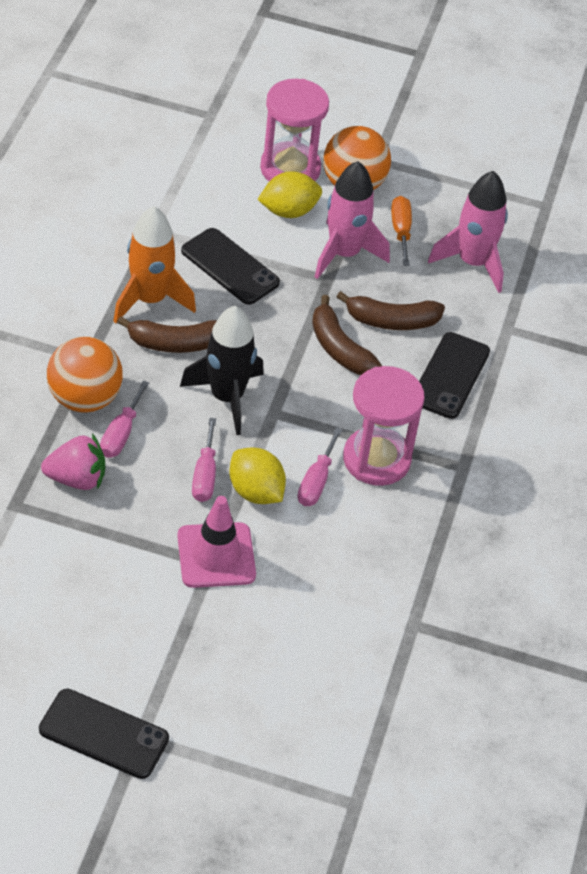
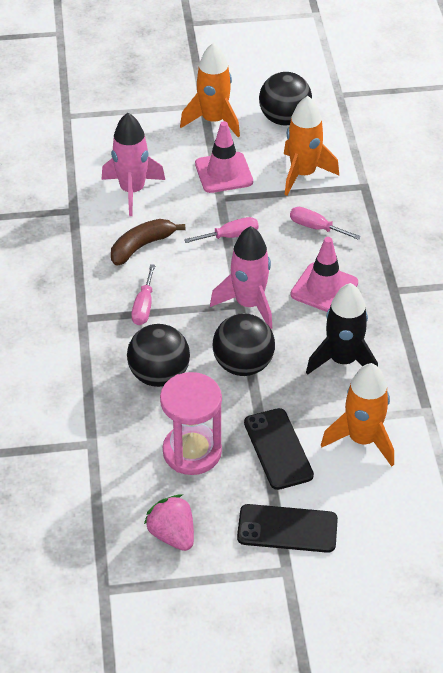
black ball: none = 0 -> [127,324,190,387] [213,313,275,376] [259,72,312,125] = 3
black phone: [39,689,169,779] [181,228,280,305] [419,332,490,419] = 3 -> [237,504,338,553] [244,408,314,490] = 2
brown banana: [117,316,217,353] [312,295,382,375] [336,291,445,330] = 3 -> [111,219,185,266] = 1
orange ball: [47,337,123,413] [323,126,391,190] = 2 -> none = 0
orange rocket: [113,206,196,323] = 1 -> [180,43,240,137] [284,96,339,196] [321,363,394,467] = 3
orange screwdriver: [391,196,412,266] = 1 -> none = 0
pink hourglass: [260,79,329,181] [343,366,425,486] = 2 -> [160,372,222,475] = 1
pink traffic cone: [177,496,256,588] = 1 -> [195,121,253,193] [291,237,358,312] = 2
yellow lemon: [230,447,286,504] [257,171,322,218] = 2 -> none = 0

